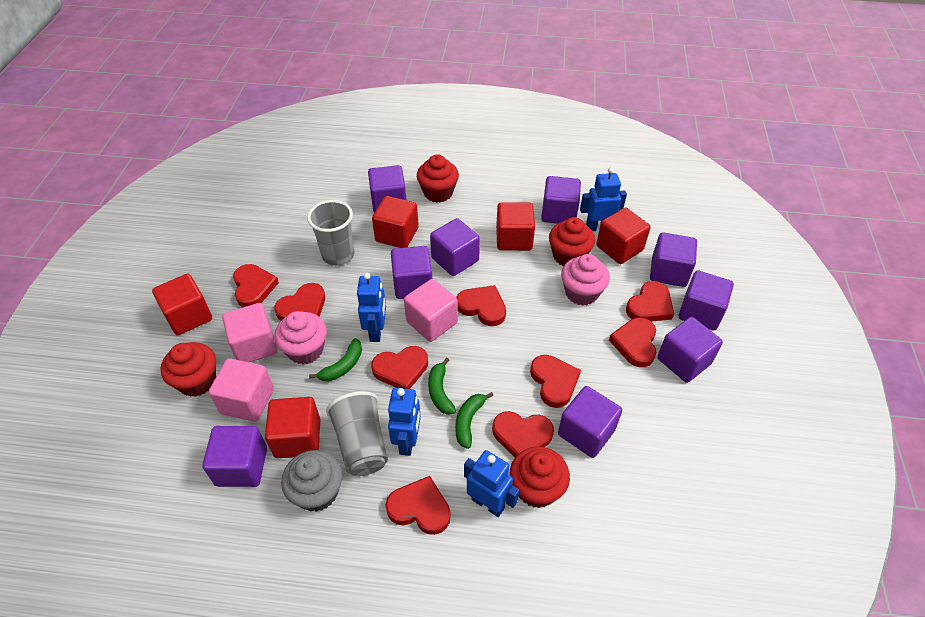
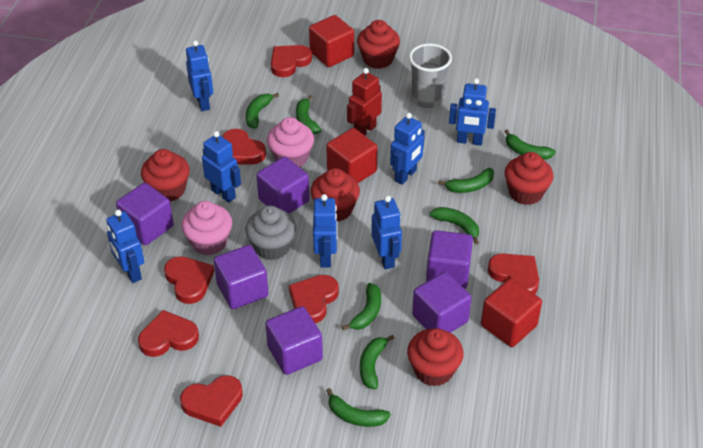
blue robot: [357,273,386,342] [388,388,421,456] [464,450,519,517] [580,167,627,231] = 4 -> [106,210,144,283] [186,40,213,111] [202,131,241,203] [313,194,337,268] [371,196,402,269] [390,113,425,185] [449,78,496,145] = 7
green banana: [309,338,362,381] [428,358,456,415] [455,392,493,449] = 3 -> [246,93,279,129] [296,95,321,134] [326,388,391,427] [342,283,381,330] [360,335,395,389] [430,207,479,244] [438,168,494,193] [505,129,556,159] = 8
grey cup: [307,200,354,266] [326,391,388,476] = 2 -> [409,43,452,108] = 1
pink cube: [209,358,274,422] [222,303,278,362] [404,279,458,342] = 3 -> none = 0
purple cube: [202,426,267,487] [368,165,406,213] [391,246,432,299] [430,218,480,276] [541,176,581,224] [558,386,622,458] [650,232,697,287] [657,317,723,383] [679,270,734,330] = 9 -> [116,183,174,245] [214,245,269,309] [256,157,310,214] [265,306,323,375] [412,272,471,333] [426,230,473,289] = 6
red cube: [152,274,212,335] [265,397,320,458] [372,196,419,248] [496,202,535,251] [596,207,651,264] = 5 -> [309,15,354,67] [326,128,378,183] [481,278,542,347] = 3
red cupcake: [160,342,216,397] [417,154,459,203] [510,447,570,508] [549,217,595,266] = 4 -> [141,149,190,202] [311,168,360,221] [357,20,400,69] [407,328,464,387] [505,152,554,205] = 5
red heart: [233,264,279,307] [274,283,325,321] [372,346,428,389] [385,476,451,535] [456,285,506,326] [492,411,554,457] [530,355,581,408] [609,317,656,367] [626,281,674,322] = 9 -> [138,310,199,357] [164,256,214,304] [180,375,243,427] [222,129,266,165] [271,45,312,77] [289,275,339,323] [488,254,539,294] = 7
red robot: none = 0 -> [347,68,382,135] = 1

